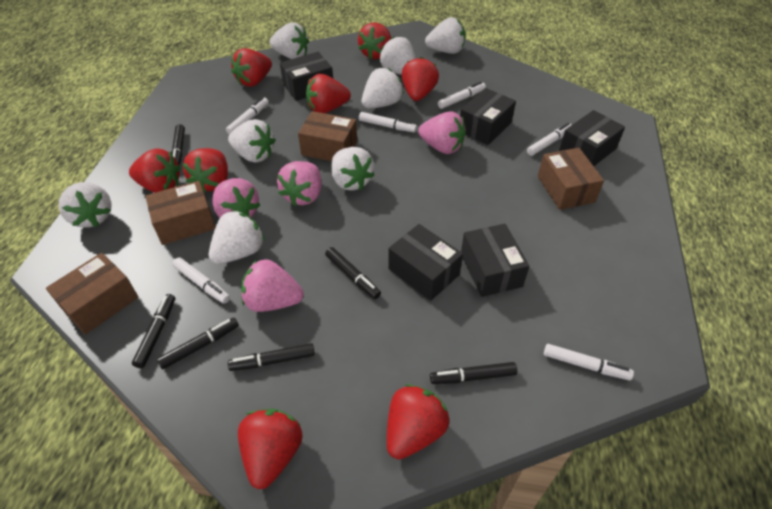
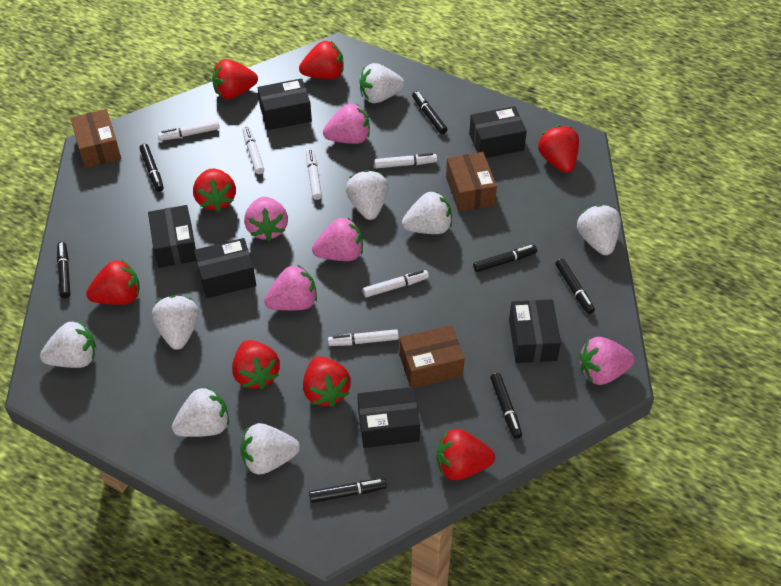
black box: [280,52,333,101] [389,224,463,301] [460,88,516,145] [461,224,529,297] [559,110,625,166] = 5 -> [148,205,196,268] [194,238,256,298] [258,78,312,130] [357,387,420,448] [469,106,527,158] [509,299,561,363] = 6
black marker: [132,294,175,368] [157,318,239,369] [171,124,185,166] [228,343,315,371] [325,247,381,299] [430,362,517,384] = 6 -> [57,242,71,298] [139,144,164,192] [309,478,387,503] [412,91,448,134] [473,245,537,272] [490,373,522,439] [555,259,595,314] = 7
brown box: [46,253,139,335] [145,181,216,245] [298,111,357,161] [538,148,604,210] = 4 -> [71,109,121,168] [399,325,465,388] [446,152,497,212] = 3
pink strawberry: [212,178,260,218] [241,259,304,312] [277,161,321,206] [418,111,466,154] = 4 -> [244,197,288,241] [264,265,317,311] [312,218,363,261] [323,104,370,144] [579,337,635,385] = 5

